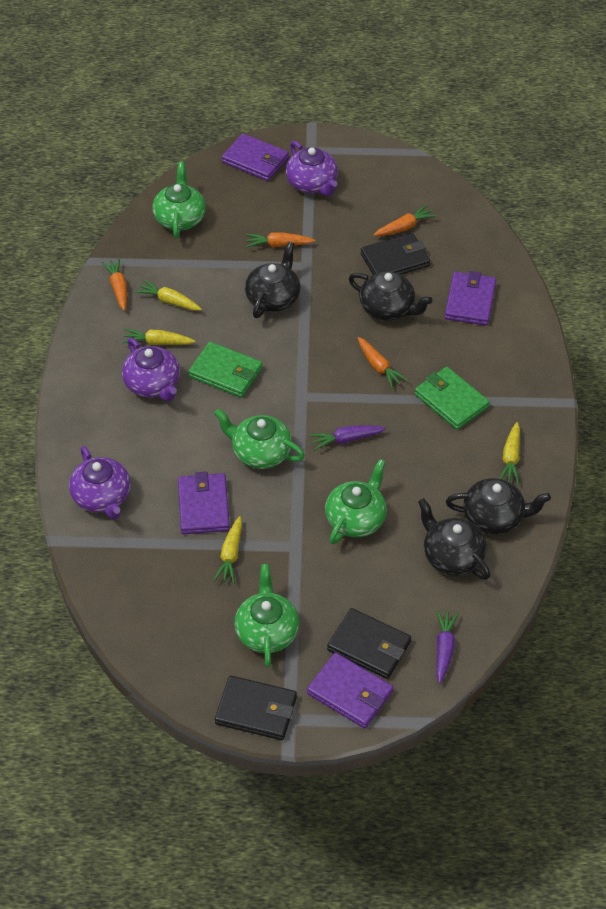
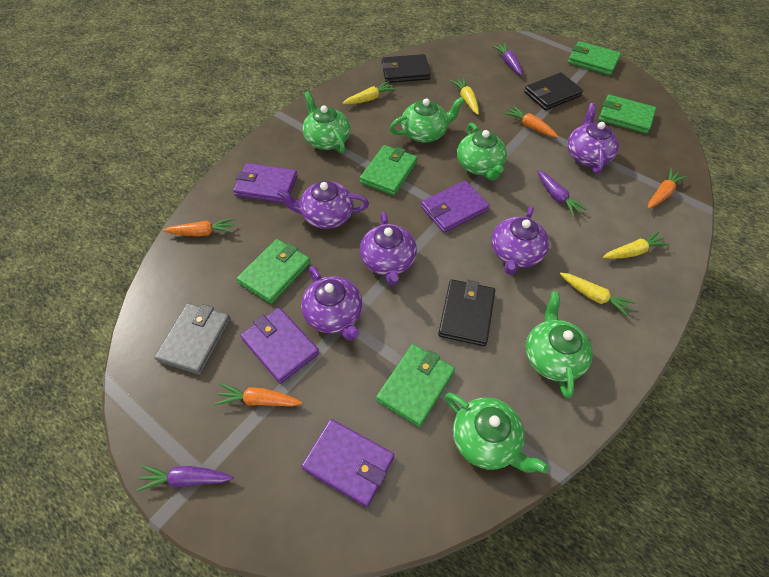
black teapot: [245,242,300,318] [349,272,433,321] [418,498,490,580] [446,478,551,534] = 4 -> none = 0
green teapot: [152,162,206,238] [214,409,305,469] [234,564,299,667] [325,459,387,544] = 4 -> [302,91,350,153] [390,97,465,143] [445,393,549,473] [457,123,507,181] [526,292,593,398] = 5
green wallet: [188,342,263,397] [414,366,490,430] = 2 -> [237,239,310,304] [360,145,417,196] [376,344,455,427] [568,41,621,75] [599,95,656,134] = 5
grey wallet: none = 0 -> [154,303,231,375] = 1
purple carrot: [309,425,386,450] [436,610,459,684] = 2 -> [136,465,233,492] [492,43,522,76] [537,170,587,217] = 3
purple teapot: [69,446,130,520] [122,338,180,402] [286,141,338,196] = 3 -> [277,181,369,229] [301,266,363,341] [360,211,417,285] [491,206,549,275] [567,103,619,174] = 5

